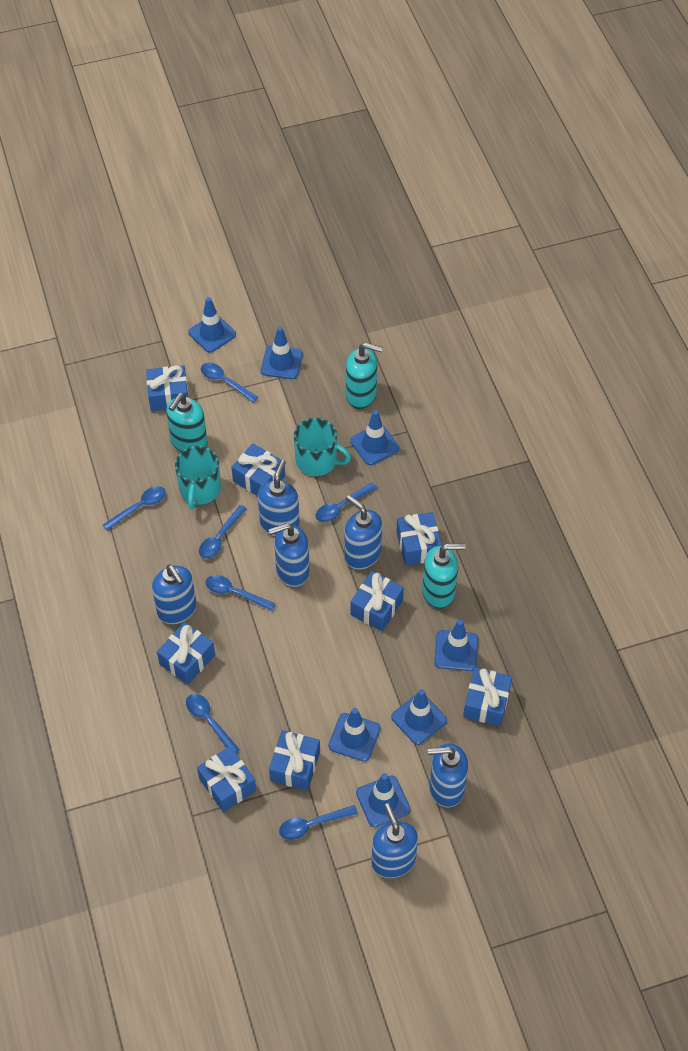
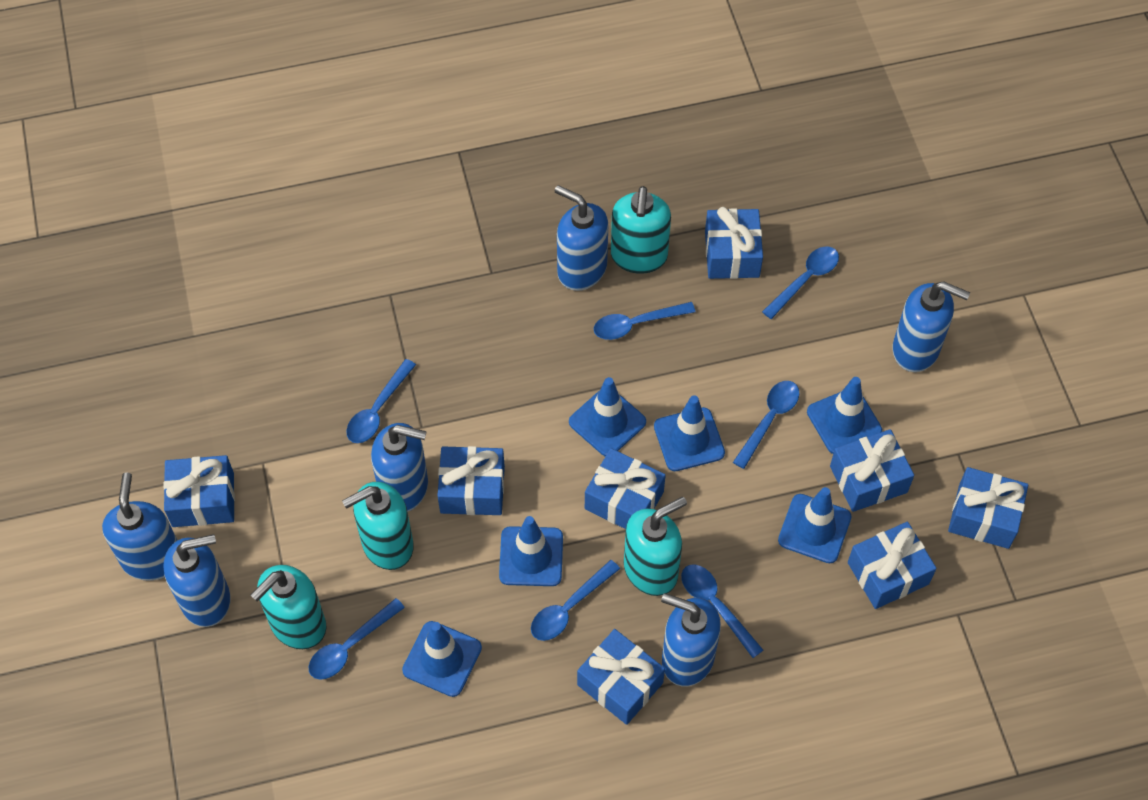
blue traffic cone: [188,297,236,353] [261,327,303,379] [329,708,380,762] [350,410,399,465] [356,773,410,827] [391,689,447,745] [434,620,478,671] = 7 -> [402,621,482,697] [499,516,563,586] [569,377,646,457] [654,396,725,471] [778,487,851,563] [807,377,882,454] = 6
turquoise mug: [175,446,221,510] [294,418,351,476] = 2 -> none = 0
turquoise soap dispenser: [166,393,208,452] [346,343,383,409] [422,544,466,609] = 3 -> [251,565,326,649] [342,482,414,570] [611,186,671,274] [624,497,687,596] = 4

